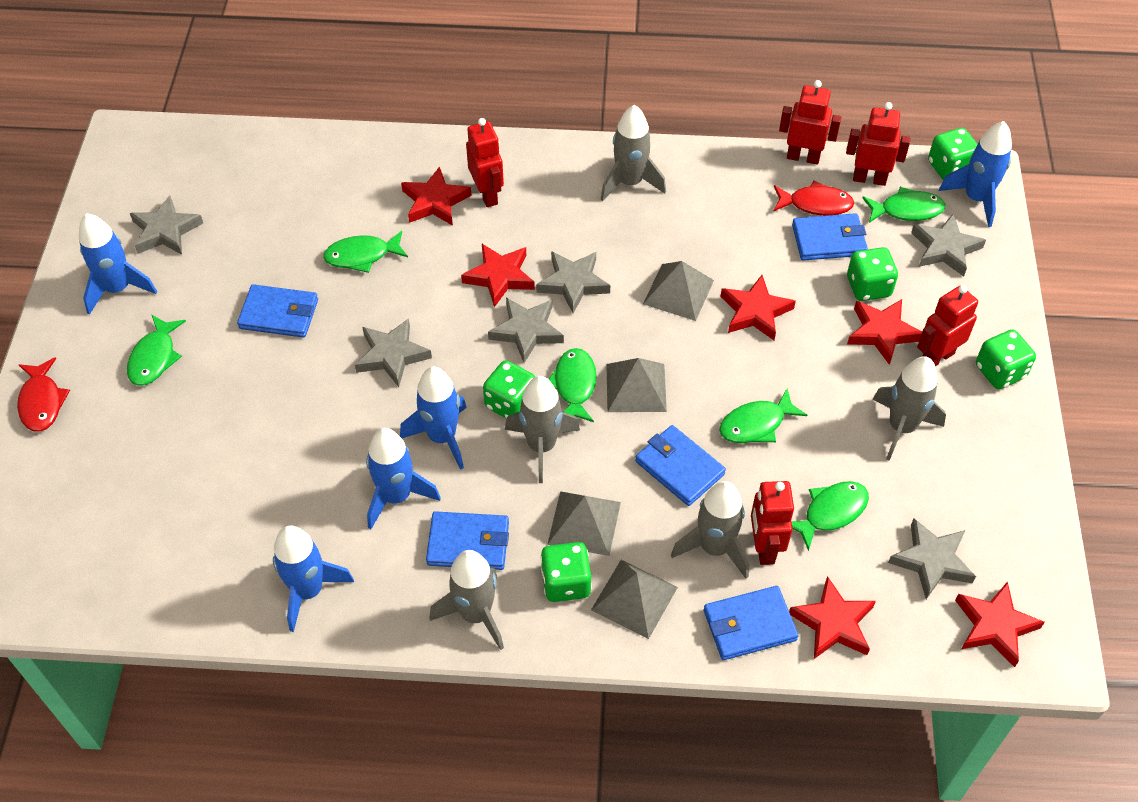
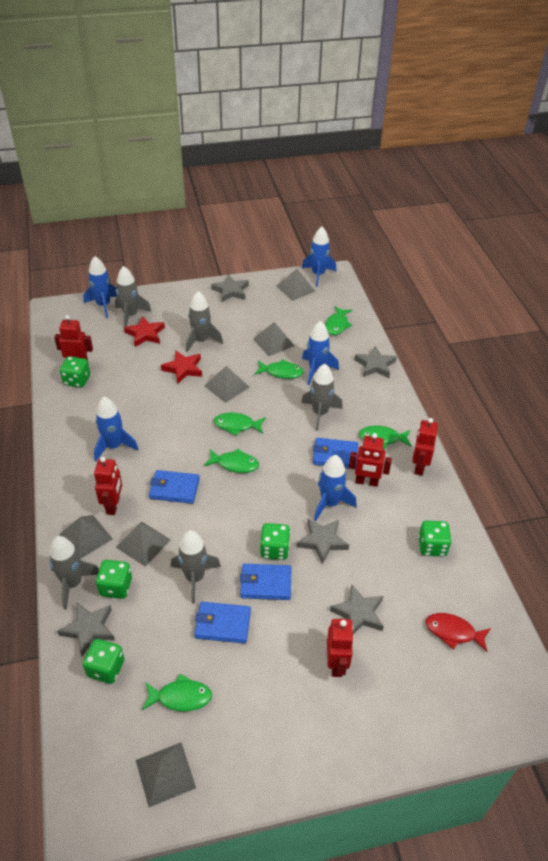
blue wallet: [237,284,318,338] [426,511,509,570] [635,425,726,506] [703,586,799,660] [792,213,868,261] = 5 -> [149,470,200,504] [194,602,251,644] [240,564,291,600] [313,438,358,469] = 4
grey pyramid: [547,491,621,556] [591,560,678,639] [606,358,667,412] [643,261,714,321] = 4 -> [59,515,113,559] [116,522,171,567] [136,742,196,807] [205,366,250,403] [253,322,295,356] [276,269,316,301] = 6
grey star: [130,195,203,255] [355,318,432,387] [488,298,564,363] [536,251,610,313] [888,519,976,599] [911,214,986,277] = 6 -> [57,602,115,656] [211,274,249,302] [297,518,349,564] [330,584,384,634] [354,346,397,378] = 5
red fish: [17,357,70,431] [773,181,854,216] = 2 -> [426,613,491,652] = 1
red star: [401,166,472,226] [461,244,535,307] [720,275,796,340] [789,576,876,659] [847,299,922,365] [955,581,1045,667] = 6 -> [124,316,165,347] [161,350,202,384] = 2

